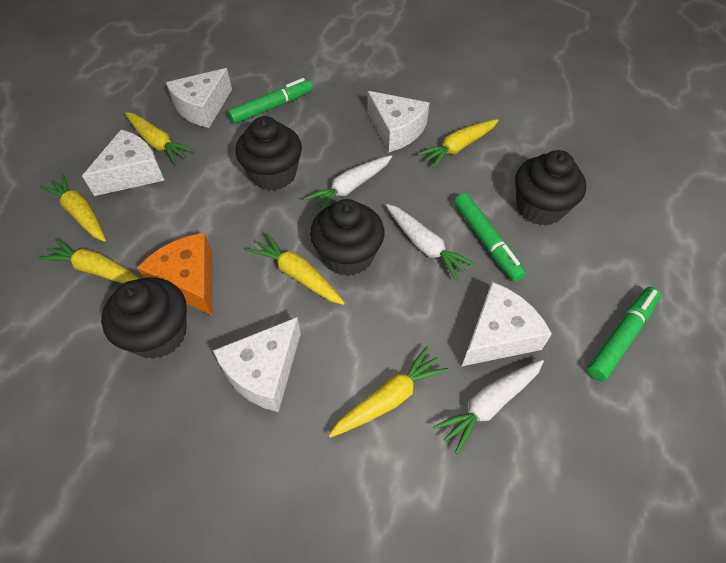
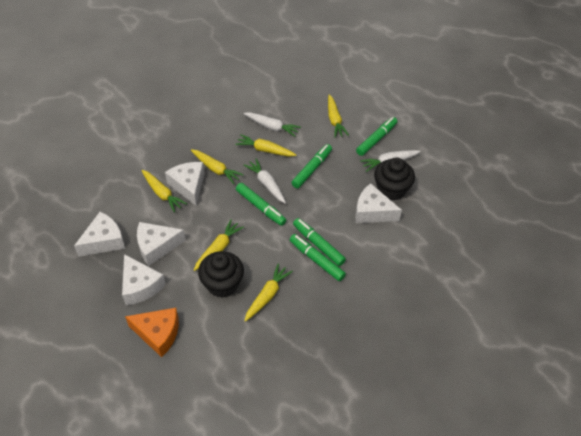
black cupcake: [101,278,187,359] [236,116,302,191] [310,199,384,276] [515,150,586,226] = 4 -> [198,251,244,298] [374,158,415,200] = 2
green marker: [227,78,313,124] [454,193,526,281] [587,287,661,381] = 3 -> [236,183,286,226] [290,234,346,281] [292,144,332,188] [293,218,346,266] [356,117,397,156] = 5

